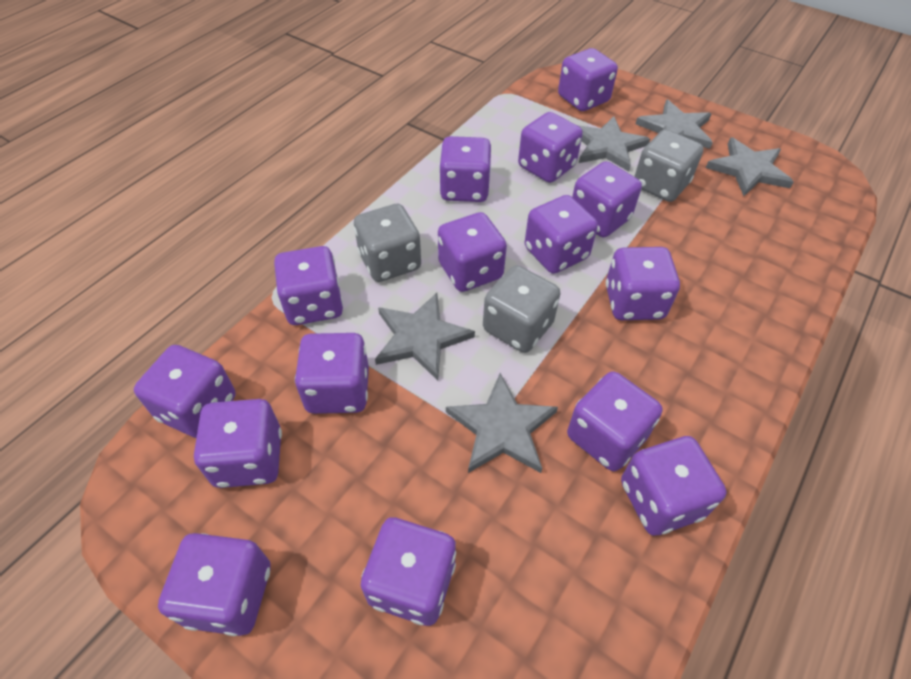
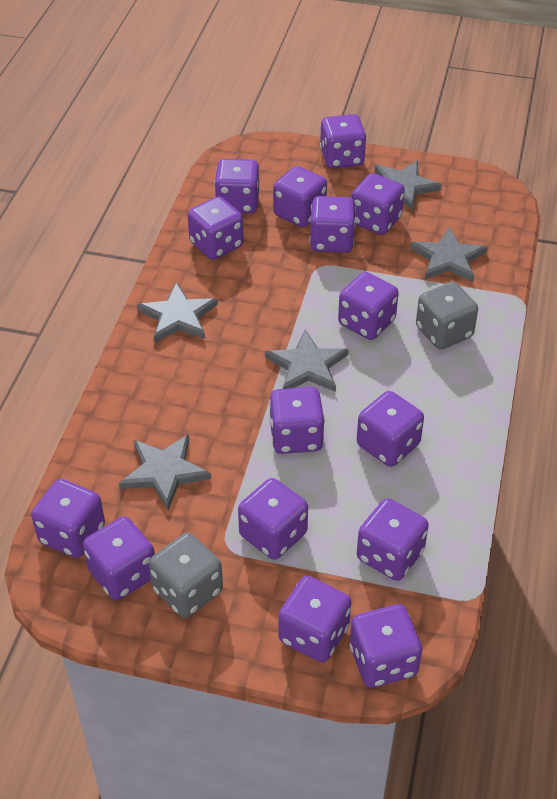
grey dice: [354,204,421,282] [483,265,561,353] [634,129,703,202] = 3 -> [149,533,223,618] [416,282,478,350] = 2

